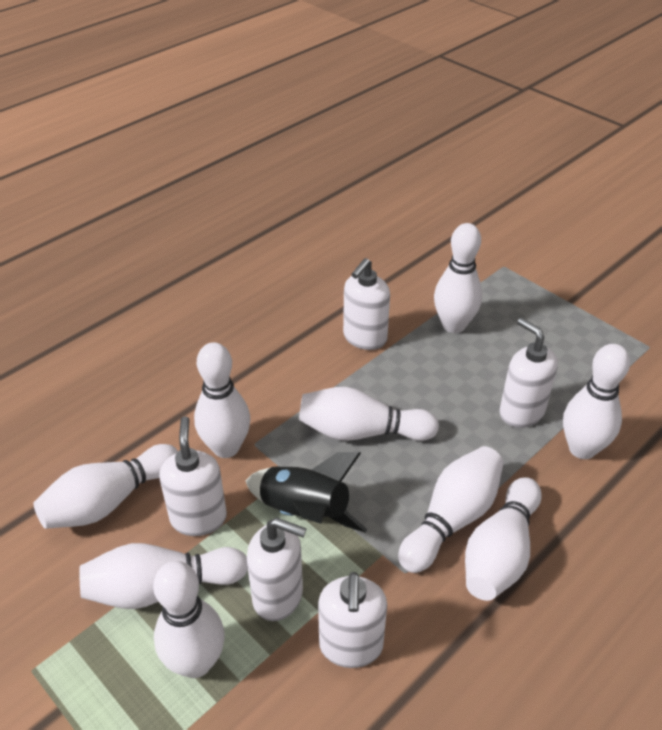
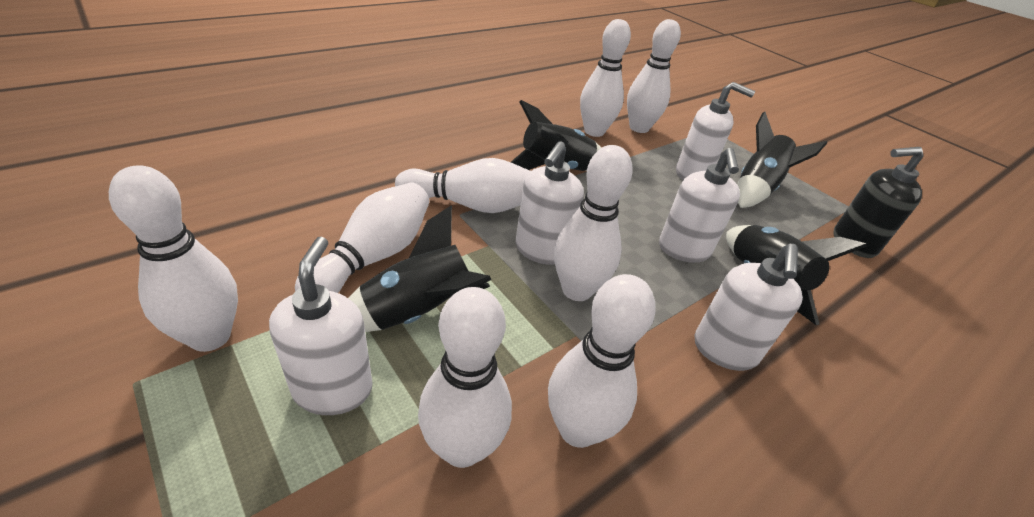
black rocket: [245,452,367,533] = 1 -> [348,205,491,332] [511,100,601,171] [726,225,867,325] [738,112,827,208] = 4
black soap dispenser: none = 0 -> [833,147,924,258] = 1
white bowling pin: [33,444,178,529] [79,543,248,609] [153,561,225,678] [194,342,250,458] [299,387,439,441] [398,446,504,573] [434,223,483,333] [465,477,542,601] [563,344,630,459] = 9 -> [109,165,238,352] [295,182,429,293] [395,158,531,213] [418,287,512,468] [548,274,656,448] [554,145,633,301] [580,19,631,137] [627,19,681,133] = 8

